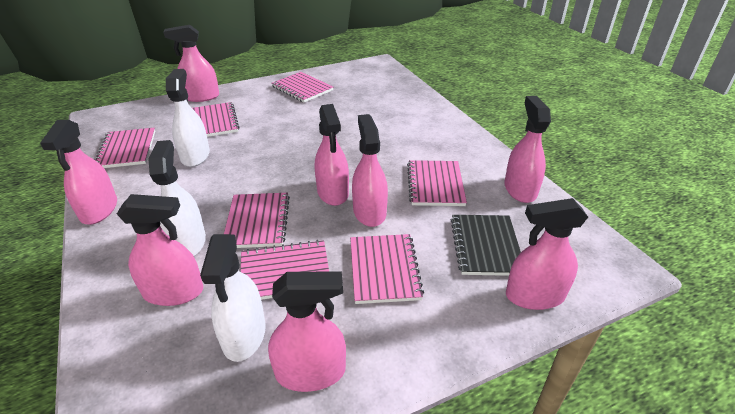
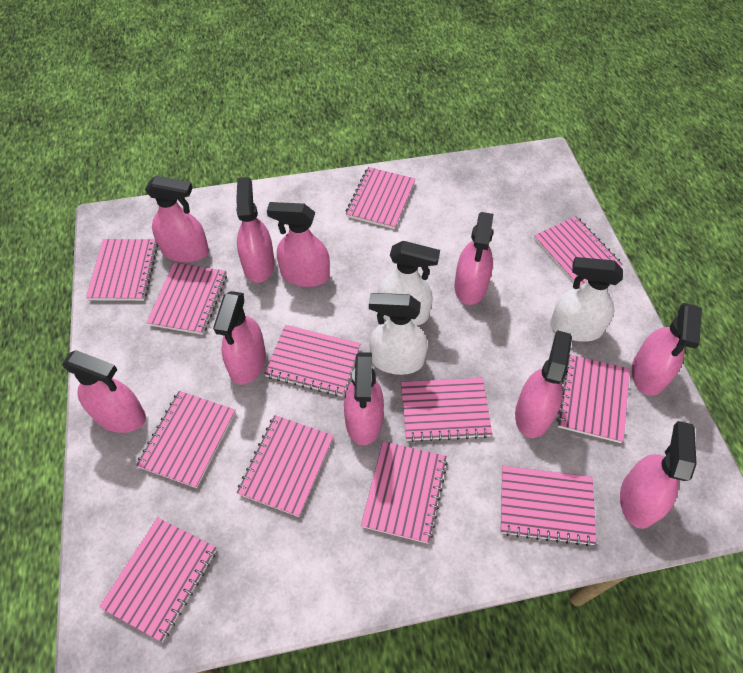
black notebook: [451,215,521,276] = 1 -> none = 0
pink notebook: [94,128,155,168] [192,102,239,137] [224,193,290,248] [241,240,329,300] [271,72,333,102] [350,234,424,304] [407,160,467,206] = 7 -> [86,239,158,301] [99,517,217,642] [136,391,236,488] [146,263,227,335] [236,415,334,517] [264,325,360,396] [346,167,415,229] [361,441,448,544] [401,378,492,442] [500,466,596,546] [534,216,623,287] [556,354,630,443] = 12
pink spray bottle: [40,120,117,225] [117,194,203,306] [163,25,219,102] [268,272,346,392] [315,104,349,206] [352,114,388,227] [504,96,551,203] [506,198,588,310] = 8 -> [62,350,146,433] [145,175,209,263] [213,291,266,385] [236,177,275,283] [267,202,330,287] [344,352,384,445] [454,212,494,305] [515,330,572,438] [620,421,697,529] [632,303,702,396] = 10

